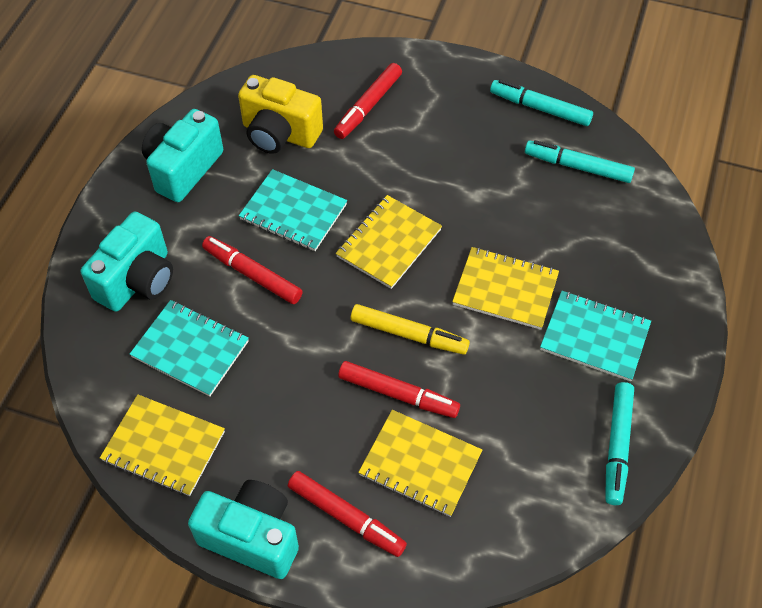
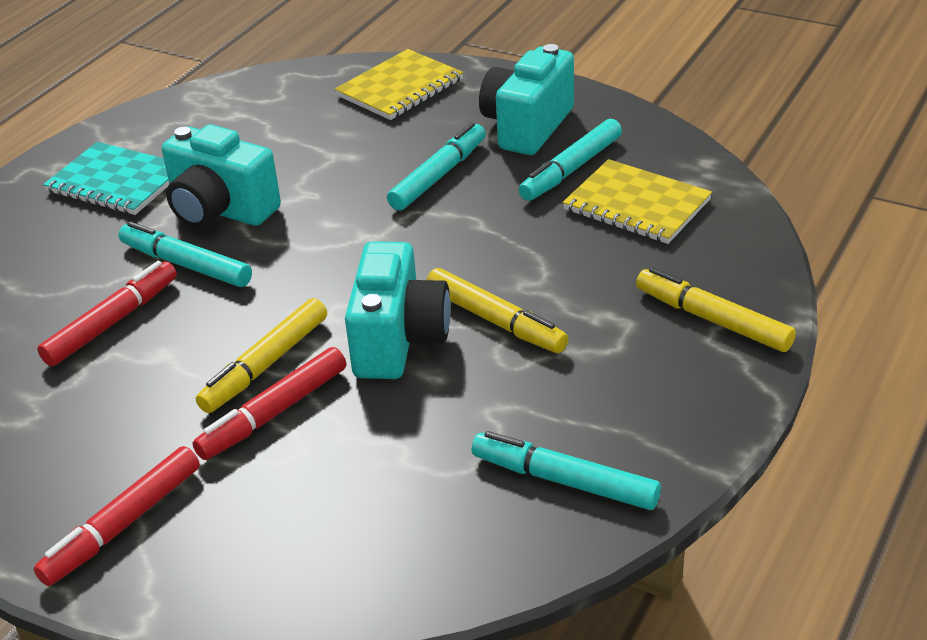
red marker: [202,236,303,304] [288,471,407,557] [334,63,402,139] [338,361,460,418] = 4 -> [33,446,200,586] [37,261,177,366] [193,347,346,460] = 3
turquoise marker: [490,80,593,126] [525,140,635,183] [605,382,634,505] = 3 -> [118,222,252,287] [387,122,486,211] [472,431,661,510] [519,119,622,201] = 4
turquoise notebook: [130,300,249,397] [239,169,347,251] [540,291,651,381] = 3 -> [43,142,169,215] = 1
yellow camera: [238,75,323,154] = 1 -> none = 0
yellow marker: [351,304,470,355] = 1 -> [196,298,327,413] [427,268,568,353] [636,267,796,352] = 3
yellow notebook: [100,395,225,496] [336,195,442,289] [358,410,482,517] [452,247,559,330] = 4 -> [335,49,463,120] [563,159,712,244] = 2

